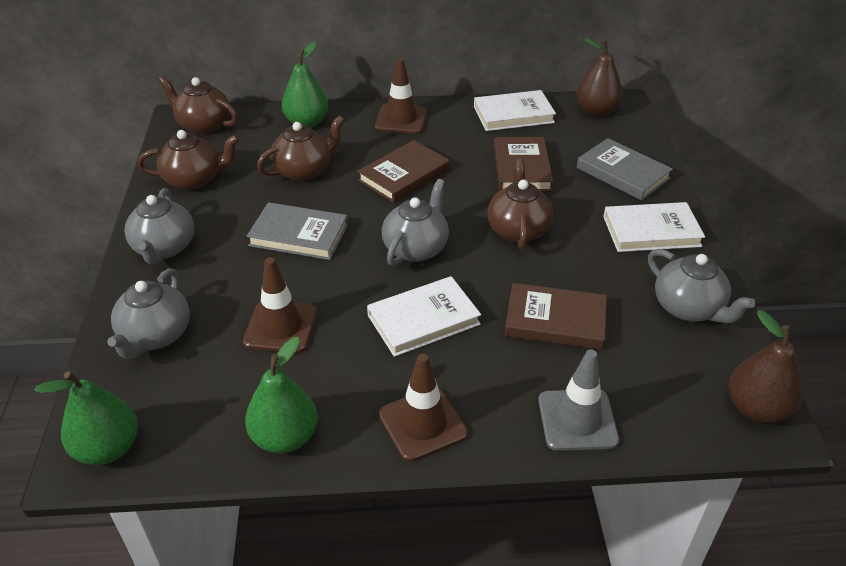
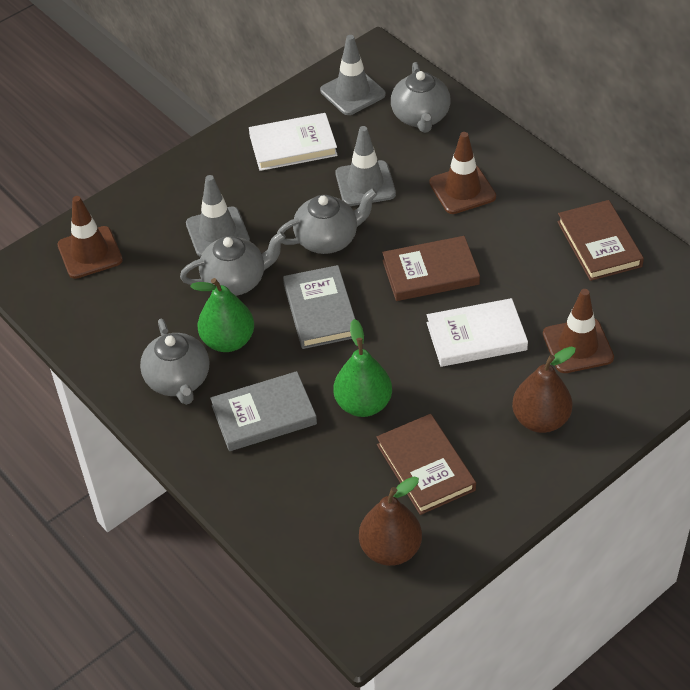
brown teapot: [137,130,239,190] [158,76,238,134] [257,115,344,181] [487,159,553,250] = 4 -> none = 0
green pear: [34,371,138,465] [245,337,318,453] [282,42,328,128] = 3 -> [190,278,254,352] [334,319,392,417] = 2
grey traffic cone: [538,349,619,451] = 1 -> [186,175,250,257] [320,35,386,115] [335,126,396,206] = 3
white book: [367,276,481,357] [474,90,556,131] [603,202,705,252] = 3 -> [249,113,338,171] [427,298,528,367] = 2

